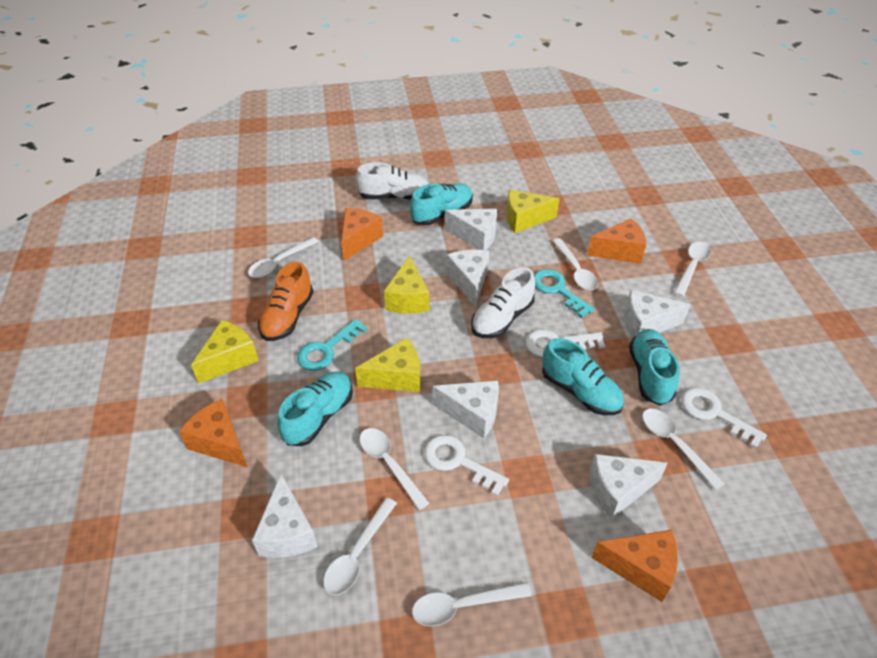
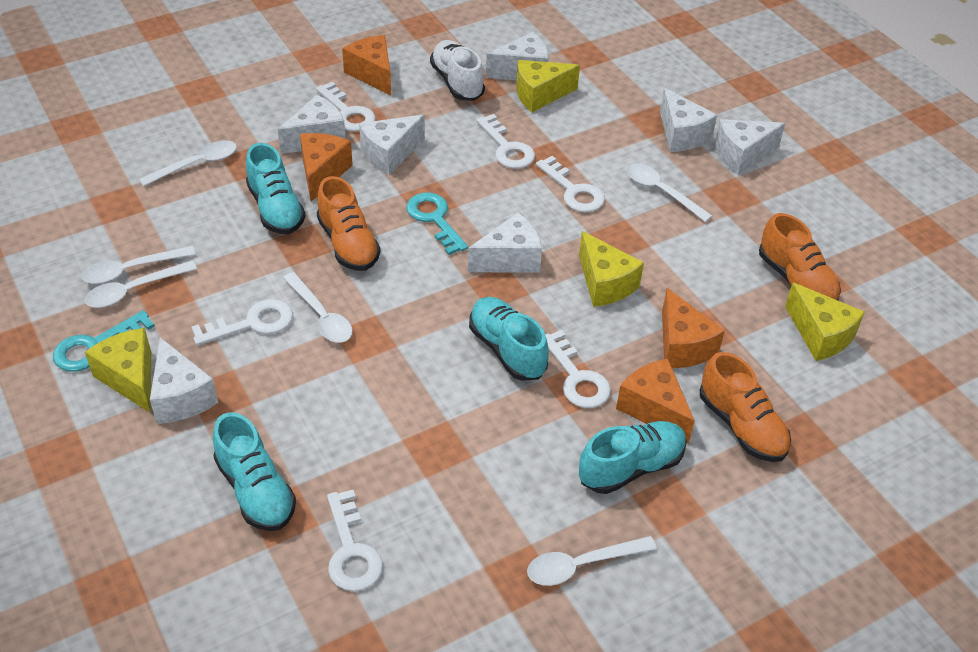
orange shoe: [258,261,313,341] = 1 -> [317,176,381,271] [700,352,791,462] [759,213,841,300] = 3
white cheese: [252,474,318,558] [433,380,499,438] [445,209,497,250] [447,250,489,307] [590,454,668,519] [624,290,690,338] = 6 -> [150,337,218,424] [278,95,346,154] [359,115,425,175] [468,213,542,273] [486,32,549,80] [660,88,717,152] [715,119,785,174] = 7
white key: [425,435,509,496] [526,329,605,357] [681,388,767,449] = 3 -> [191,299,293,346] [316,81,375,132] [327,490,383,591] [476,114,535,169] [536,156,605,212] [545,330,611,408] = 6
white shoe: [356,162,428,200] [471,267,535,338] = 2 -> [430,40,485,101] = 1
white spoon: [248,237,319,278] [323,498,397,595] [359,428,429,510] [412,582,532,626] [552,238,598,290] [642,409,724,490] [674,242,711,297] = 7 -> [81,246,196,284] [84,261,197,308] [139,140,237,187] [283,272,353,343] [527,536,657,586] [627,163,712,222] = 6

